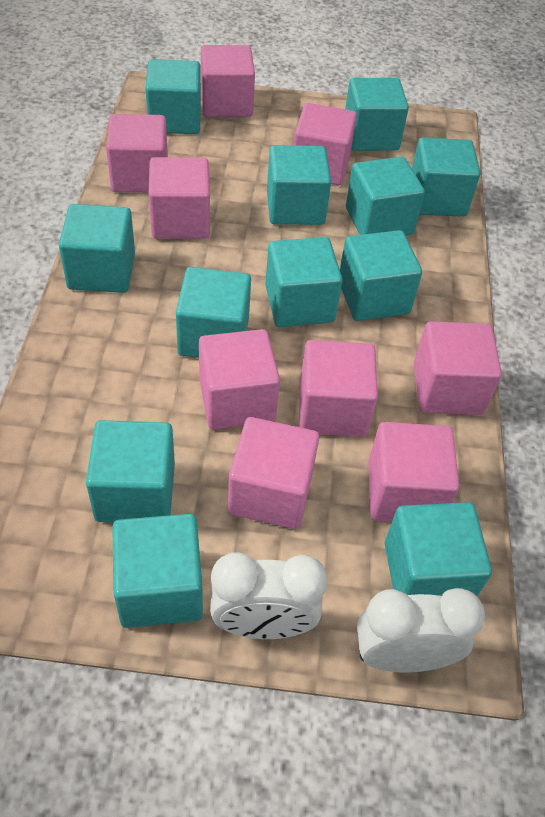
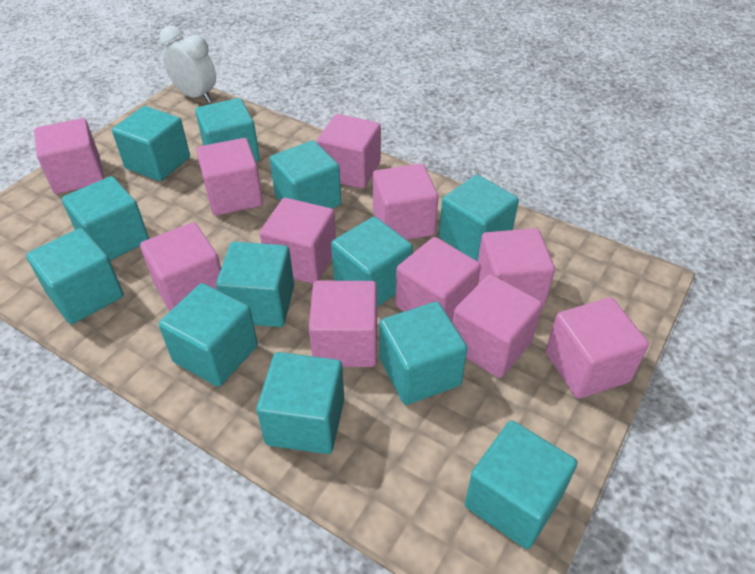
pink cube: [106,114,168,193] [149,157,210,239] [199,329,280,429] [201,45,255,117] [228,417,319,529] [294,103,357,185] [299,340,378,437] [368,422,460,522] [413,321,502,415] = 9 -> [34,118,104,194] [140,222,221,311] [196,138,263,216] [260,198,336,284] [309,281,377,367] [317,114,381,189] [373,164,438,240] [395,237,481,323] [453,274,542,378] [478,228,555,308] [546,297,649,399] = 11
white clock: [210,552,328,639] [357,588,485,672] = 2 -> [160,25,216,103] = 1

